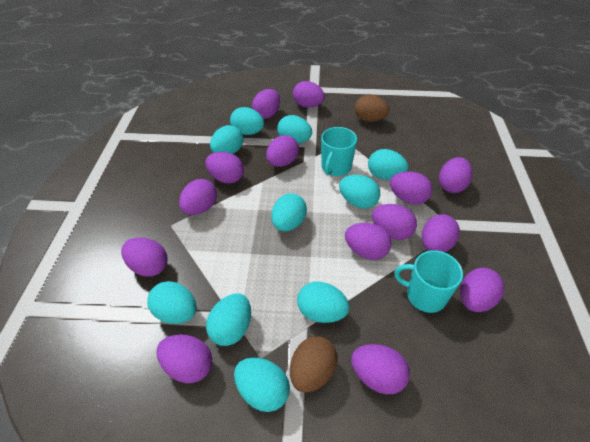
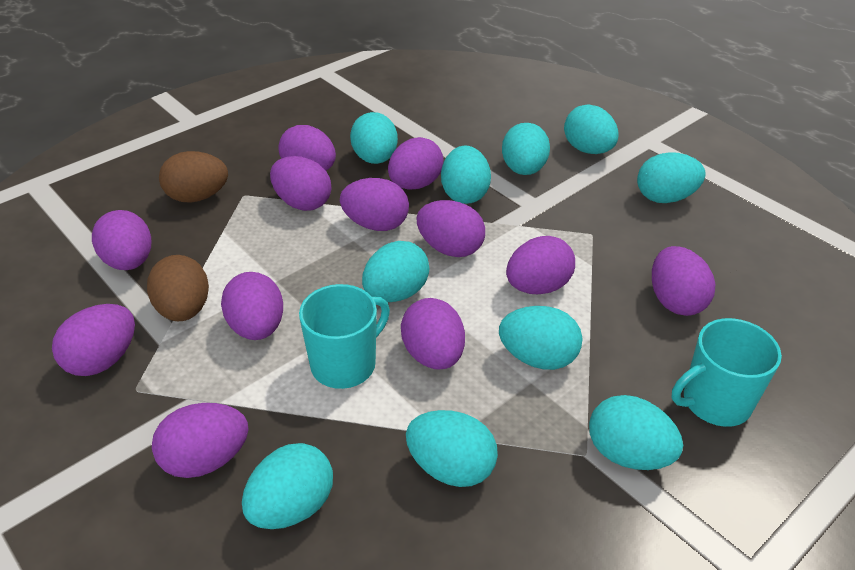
purple egg: [121,237,168,277] [156,334,212,383] [179,179,217,215] [205,152,244,184] [252,89,280,119] [266,135,299,167] [293,81,325,108] [345,223,392,260] [351,344,410,394] [372,204,417,240] [390,172,432,205] [422,214,460,252] [439,157,472,193] [460,268,505,312] = 14 -> [52,304,135,376] [92,210,151,270] [152,403,249,478] [221,272,283,340] [270,156,331,211] [279,125,336,171] [340,178,409,231] [388,137,444,190] [401,298,465,370] [417,200,485,257] [506,236,575,294] [652,246,715,316] = 12

